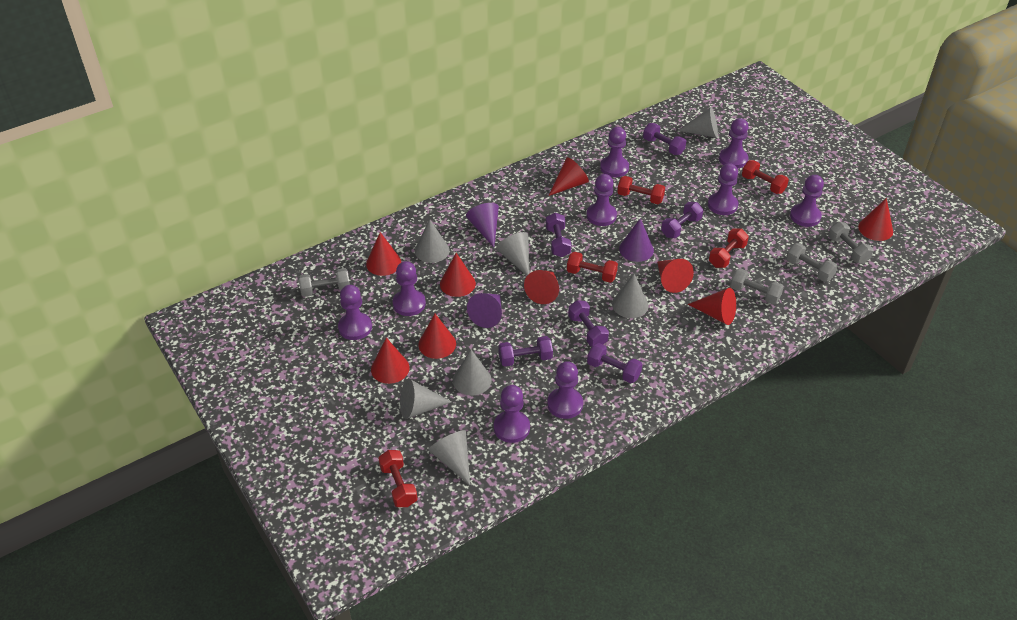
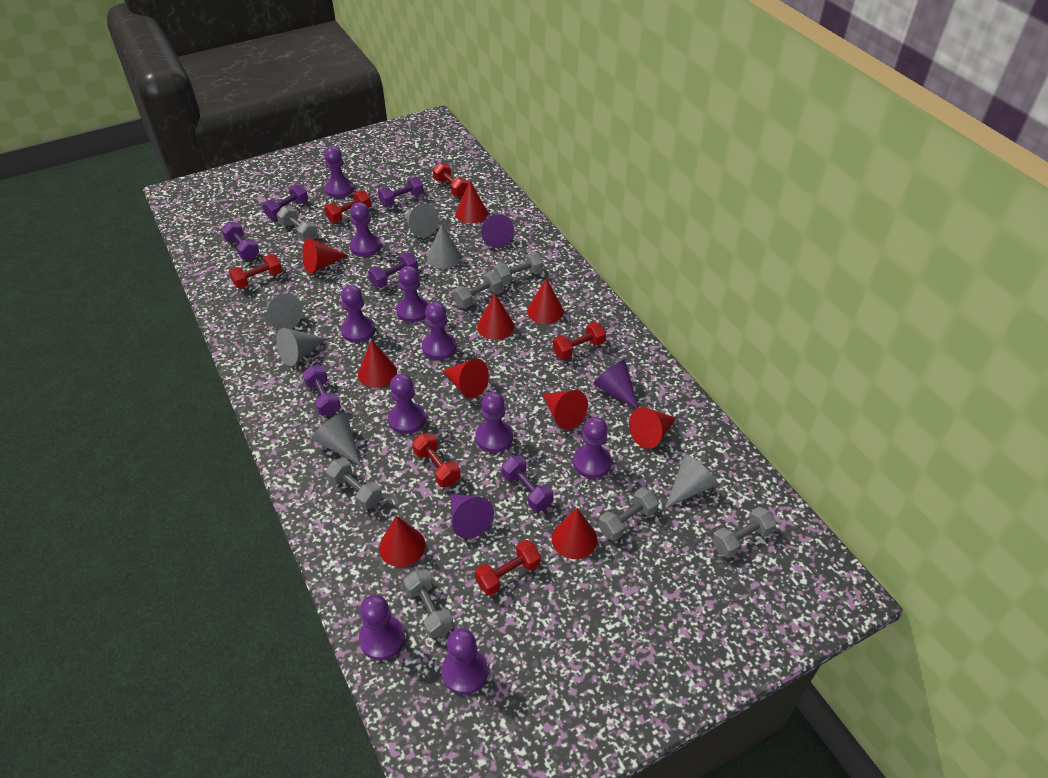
grey cone: [400,379,451,419] [415,220,449,263] [429,430,470,485] [453,350,492,396] [496,232,530,275] [612,274,649,318] [678,107,718,138] = 7 -> [267,294,303,330] [276,328,326,366] [312,412,361,465] [405,203,439,237] [427,224,461,269] [665,454,718,508] = 6
grey dumbbell: [299,268,350,297] [730,268,784,305] [786,243,838,282] [828,222,873,264] = 4 -> [277,206,318,241] [326,458,383,510] [404,569,454,638] [453,271,502,308] [494,252,544,285] [598,488,659,541] [712,507,776,558] = 7
purple pawn: [338,285,372,340] [393,261,426,316] [494,385,530,443] [547,361,583,419] [587,174,617,226] [600,127,629,177] [708,163,738,215] [719,118,749,168] [790,175,824,227] = 9 -> [324,146,354,198] [341,285,375,343] [350,202,381,257] [359,595,405,660] [388,374,425,434] [396,266,429,323] [422,302,456,360] [441,628,488,695] [475,392,513,453] [573,417,612,479] = 10
red cone: [366,232,401,276] [371,338,410,384] [418,314,456,359] [440,253,476,297] [524,270,559,304] [549,157,589,196] [657,259,694,293] [688,288,736,325] [858,198,893,241] = 9 -> [302,238,348,274] [358,340,397,388] [379,516,426,567] [442,359,489,398] [455,181,488,224] [477,293,514,340] [527,278,564,324] [543,390,588,429] [552,508,598,559] [629,407,676,449] = 10
red dumbbell: [378,450,418,507] [567,252,618,283] [617,176,665,204] [709,228,749,268] [742,160,789,194] = 5 -> [229,254,282,289] [324,190,371,223] [412,433,461,487] [433,163,469,197] [475,540,541,596] [553,322,606,360] = 6

